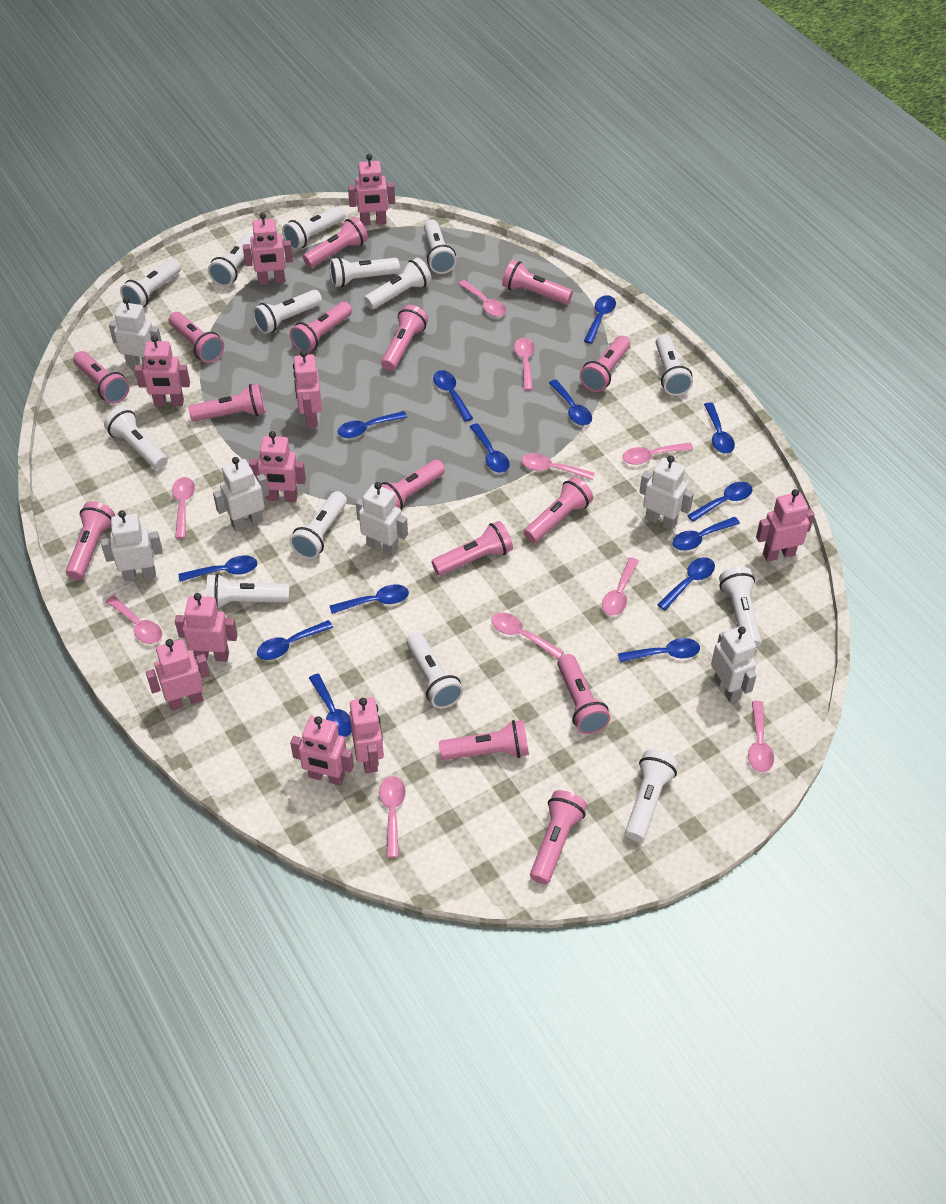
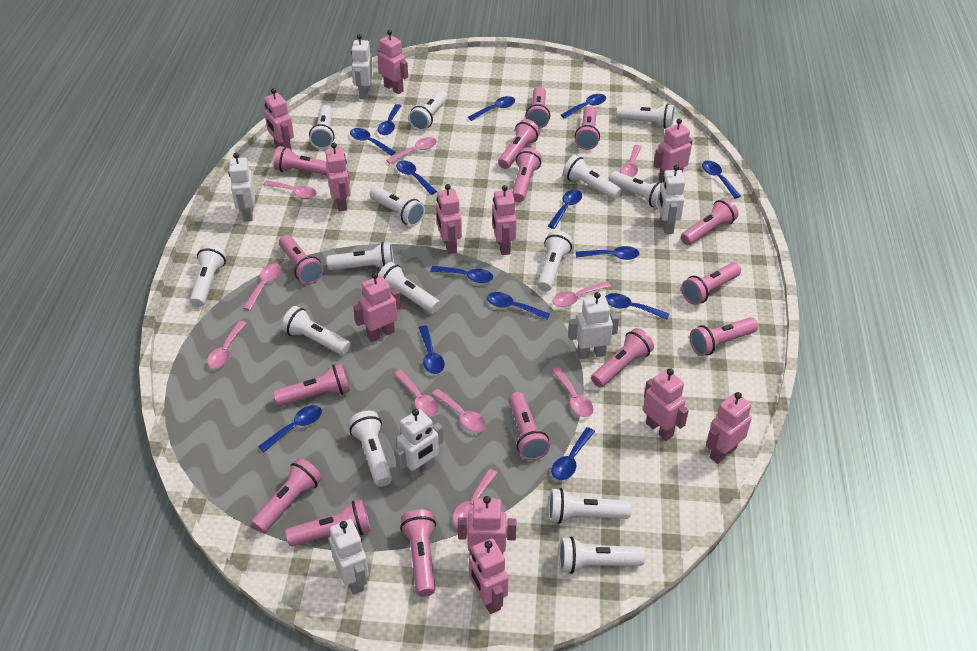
pink robot: [135,335,190,406] [146,639,210,710] [175,593,238,662] [243,213,293,285] [249,431,306,502] [290,716,354,786] [293,350,322,428] [348,154,395,226] [349,697,384,773] [756,489,815,562] = 10 -> [264,88,294,151] [325,143,351,212] [353,272,401,342] [377,30,408,94] [436,184,462,254] [458,496,516,554] [469,538,509,614] [492,185,517,255] [643,368,689,441] [654,118,693,182] [706,392,752,464] = 11

